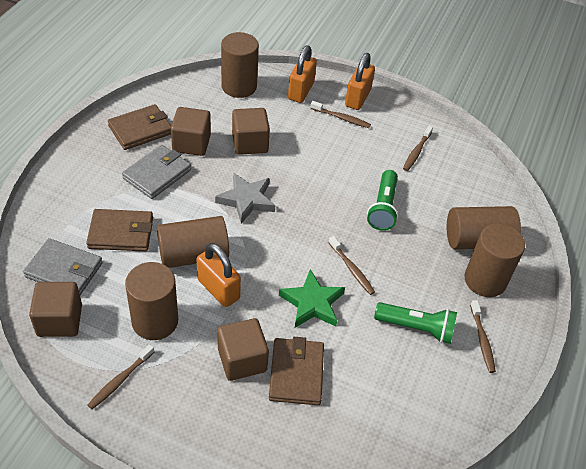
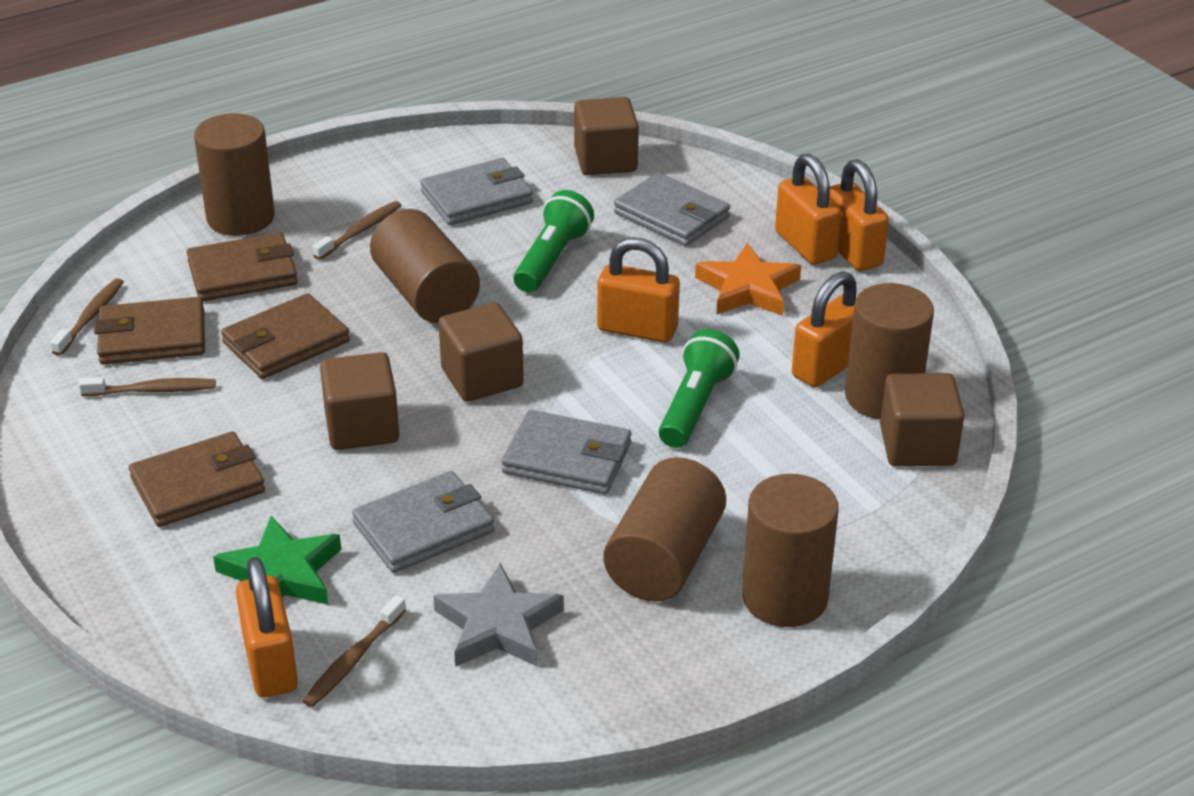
brown toothbrush: [87,344,154,409] [310,101,371,128] [328,236,375,295] [403,126,433,171] [470,300,496,373] = 5 -> [50,278,124,356] [79,377,216,396] [303,595,406,707] [312,201,402,260] = 4
brown wallet: [86,209,153,251] [108,104,171,150] [269,337,324,405] = 3 -> [94,297,205,365] [129,431,265,527] [187,233,298,301] [221,293,350,379] = 4
grey wallet: [23,238,103,295] [122,145,191,199] = 2 -> [352,471,494,573] [420,158,533,225] [502,410,631,494] [614,172,730,246] = 4
orange padlock: [197,243,241,307] [288,45,317,103] [345,53,375,110] = 3 -> [236,557,298,698] [597,238,680,343] [775,154,842,265] [792,271,857,387] [829,159,889,271] = 5
orange star: none = 0 -> [695,243,801,316] = 1

